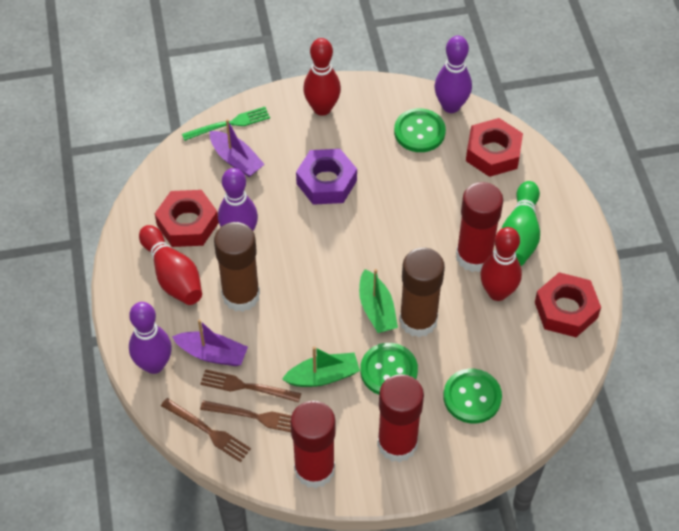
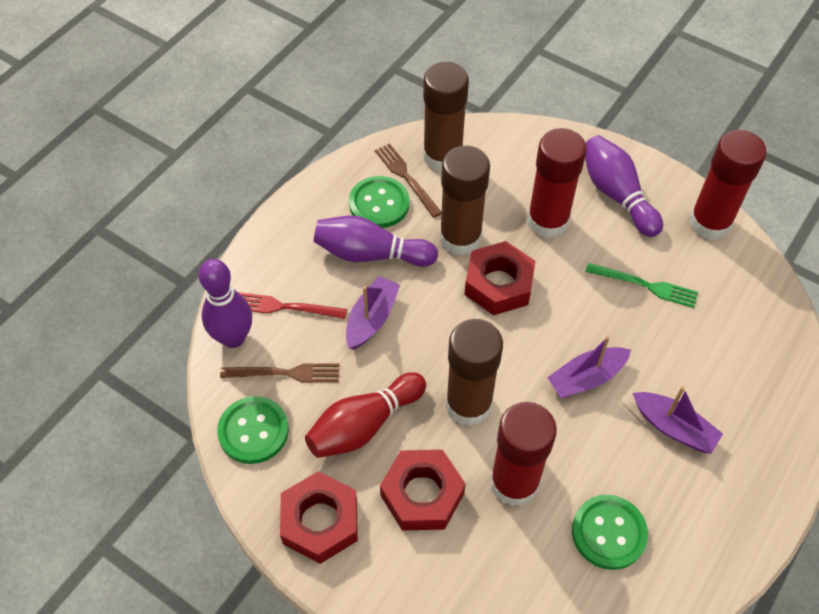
brown fork: [161,398,251,462] [200,369,301,403] [200,400,291,432] = 3 -> [220,364,339,383] [375,143,442,218] = 2
brown glue stick: [214,222,260,312] [399,248,445,337] = 2 -> [423,62,469,172] [439,146,490,256] [445,319,503,426] = 3
green boat: [282,346,360,387] [359,269,398,333] = 2 -> none = 0
green bowling pin: [501,181,540,266] = 1 -> none = 0
purple boat: [172,319,248,366] [210,119,264,177] = 2 -> [346,276,400,350] [547,336,631,398] [633,386,723,454] = 3
purple nut: [296,149,357,205] = 1 -> none = 0
red bowling pin: [139,225,202,305] [303,38,341,116] [480,227,522,301] = 3 -> [305,372,426,458] = 1
red fork: none = 0 -> [238,292,347,319] = 1

